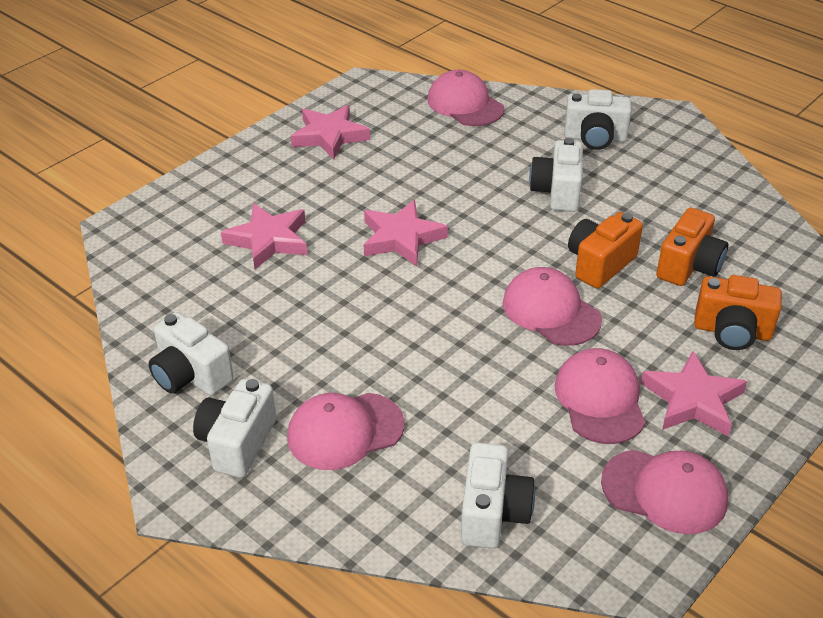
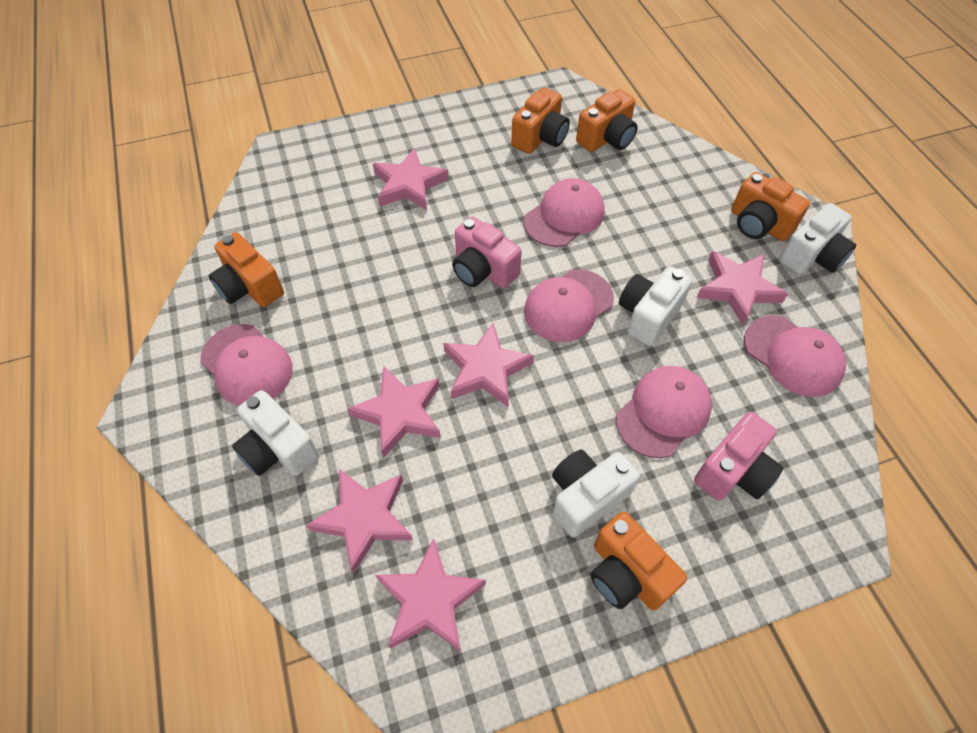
orange camera: [568,212,643,288] [656,208,728,286] [694,275,782,350] = 3 -> [209,232,284,307] [511,87,570,154] [576,89,638,152] [590,512,687,611] [731,172,810,241] = 5
pink camera: none = 0 -> [452,217,522,288] [694,412,784,501] = 2
pink star: [221,203,307,269] [291,105,370,159] [364,200,448,266] [641,351,747,437] = 4 -> [306,469,413,573] [348,366,441,458] [373,148,448,210] [375,538,486,652] [443,322,534,407] [696,251,788,325] = 6
white camera: [149,312,234,395] [193,379,276,478] [461,442,535,549] [529,138,583,212] [564,89,632,150] = 5 -> [232,390,319,476] [552,450,640,537] [619,266,693,346] [779,203,856,275] = 4

